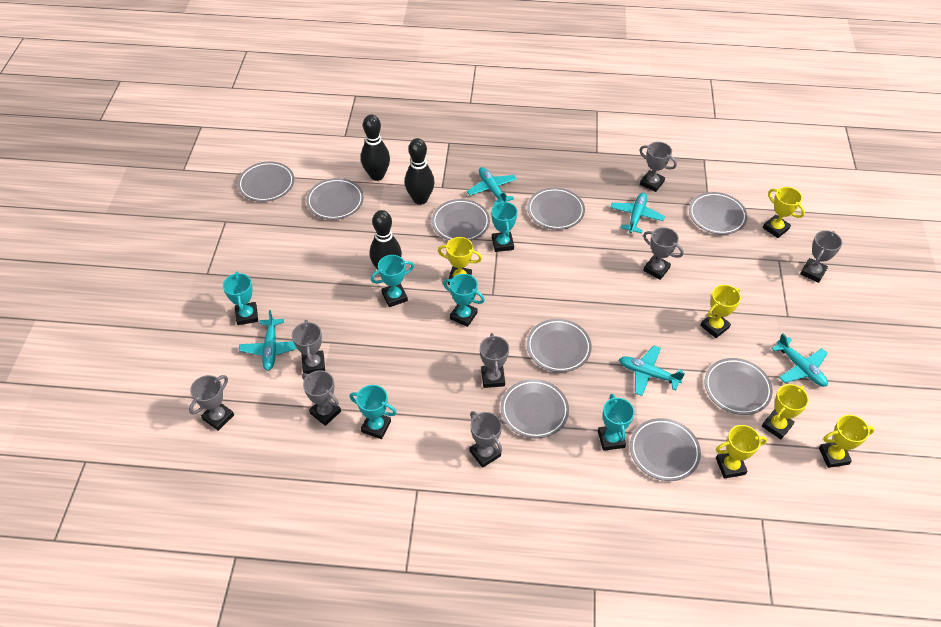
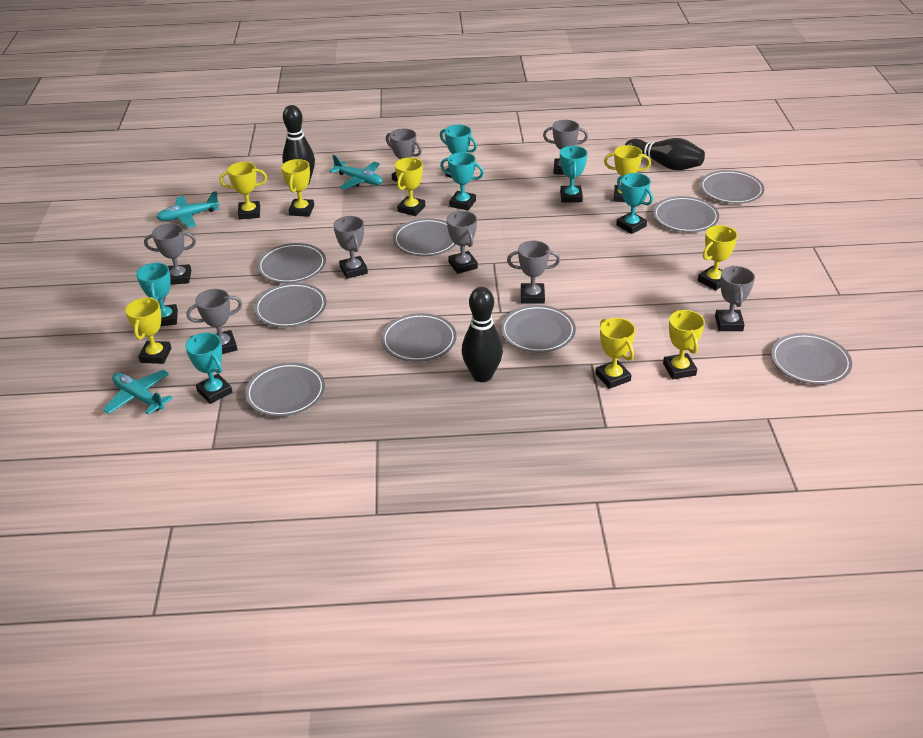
turquoise plane: [239,310,297,371] [467,167,517,205] [610,193,665,233] [619,346,685,396] [772,333,828,387] = 5 -> [103,370,173,415] [156,191,220,228] [329,155,383,189] = 3
yellow trophy: [438,237,482,285] [700,285,741,338] [716,425,767,479] [762,384,809,440] [763,187,805,238] [819,415,875,468] = 6 -> [125,297,171,364] [220,162,267,220] [281,159,314,217] [395,157,425,216] [595,318,635,389] [604,145,651,202] [663,310,705,379] [698,225,738,290] = 8

